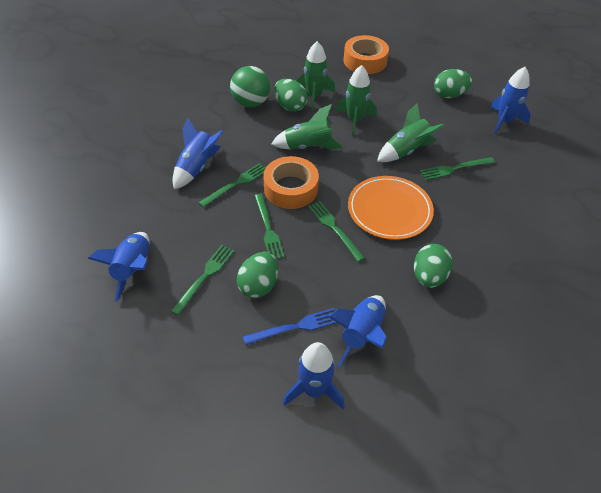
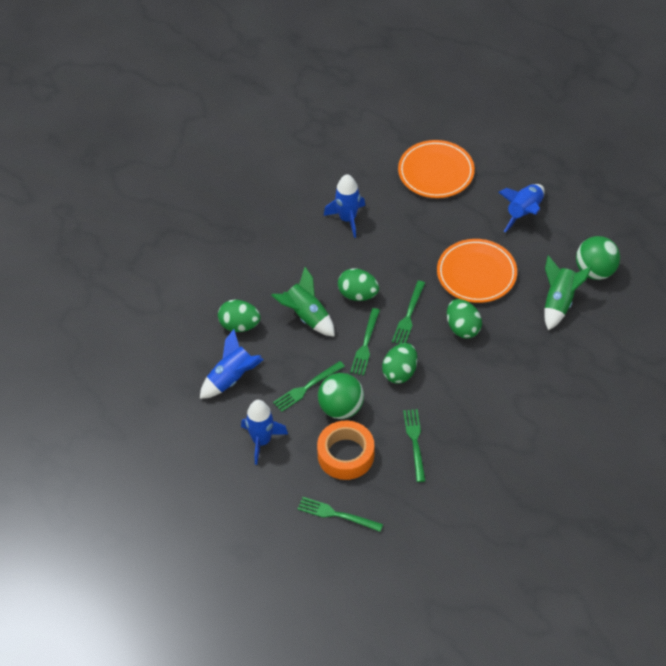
blue fork: [243,308,337,345] = 1 -> none = 0
blue rocket: [88,232,150,302] [173,118,224,189] [283,342,345,409] [329,295,386,367] [491,67,531,134] = 5 -> [200,329,264,399] [241,400,288,465] [324,174,365,238] [498,184,545,233] = 4
green ball: [230,66,270,107] = 1 -> [318,373,364,419] [576,236,620,280] = 2
green rocket: [272,104,343,150] [297,41,335,111] [336,65,377,136] [377,103,445,162] = 4 -> [271,267,335,337] [544,255,592,330] = 2
orange plate: [348,176,434,240] = 1 -> [398,140,475,198] [437,239,517,303] = 2
orange tape: [263,156,319,209] [344,35,389,74] = 2 -> [317,421,374,480] = 1

